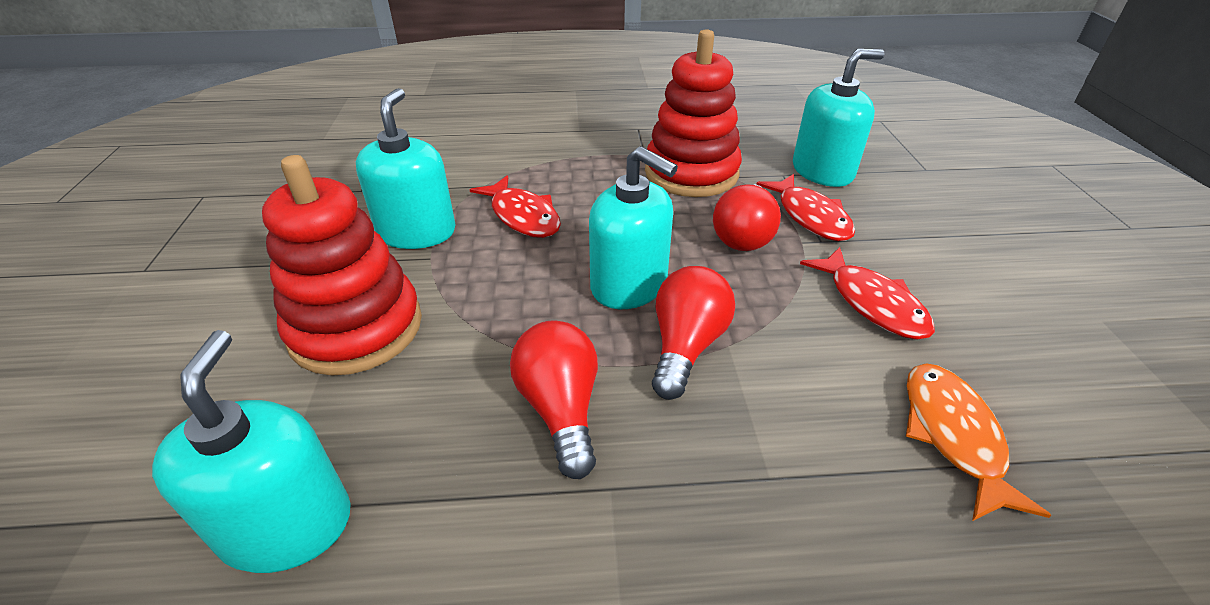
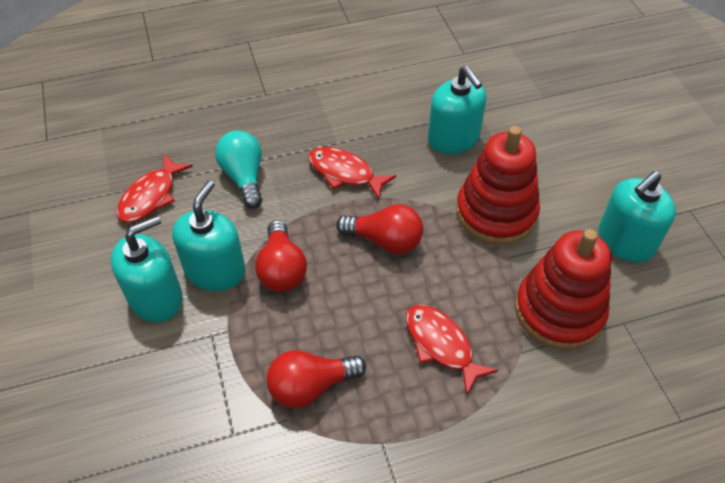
orange fish: [906,364,1051,521] = 1 -> none = 0
turquoise light bulb: none = 0 -> [215,130,262,209] = 1

